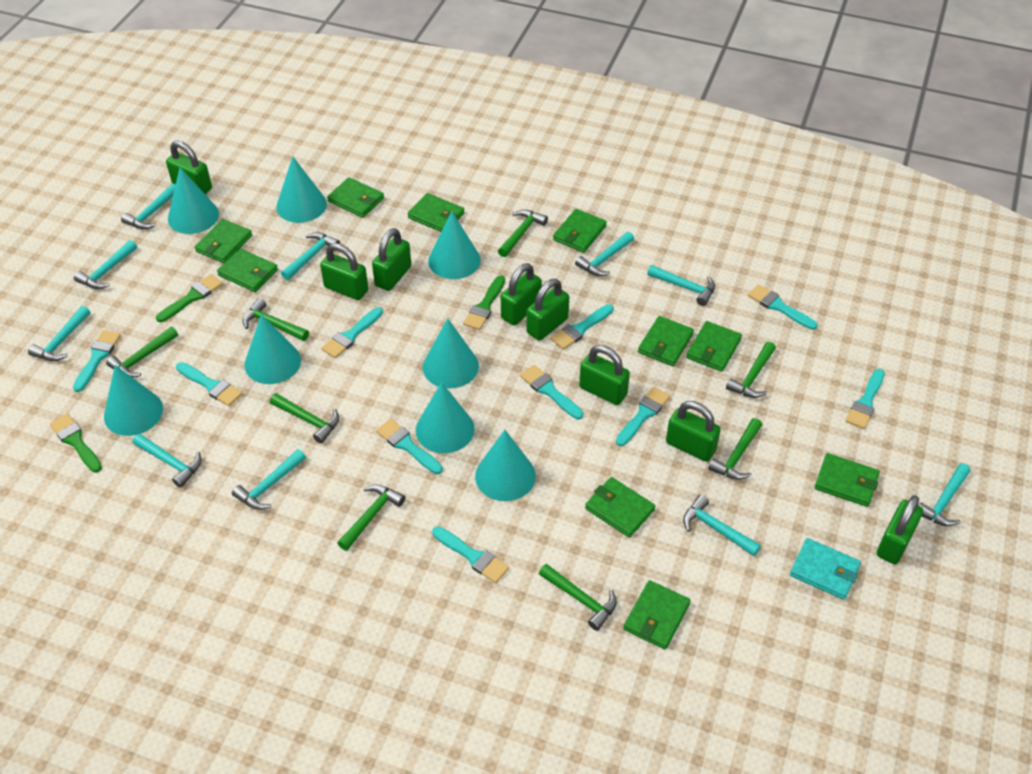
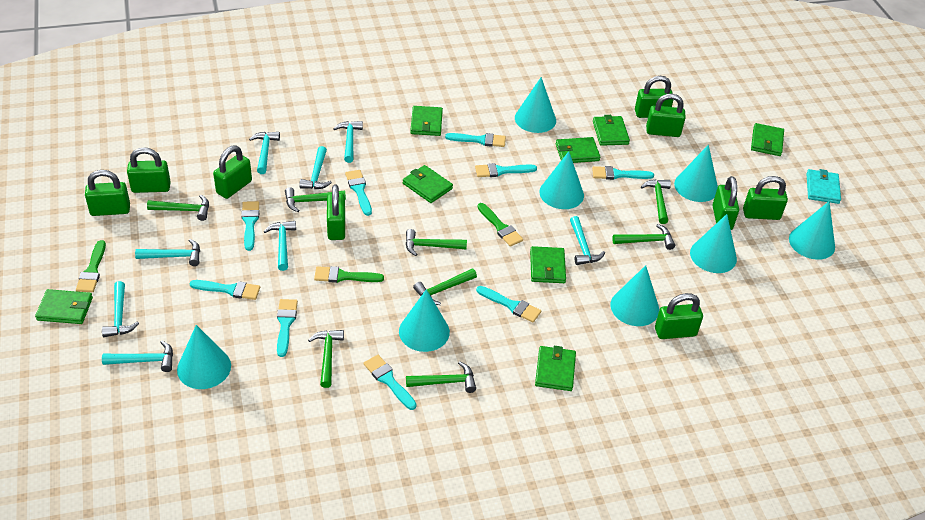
green padlock: [166,141,212,194] [320,243,368,300] [372,228,411,291] [501,263,542,325] [526,279,569,341] [579,345,630,405] [666,401,721,462] [877,495,923,564] = 8 -> [85,170,130,216] [127,147,171,193] [213,146,252,199] [327,184,345,240] [635,76,673,118] [646,94,686,137] [655,293,703,339] [712,176,739,230] [743,176,788,220] = 9
green wallet: [195,219,252,263] [217,248,278,292] [327,177,384,218] [408,193,465,232] [553,209,607,253] [585,477,655,538] [623,580,691,649] [638,316,694,366] [686,321,742,372] [814,453,880,507] = 10 -> [35,289,93,324] [403,165,453,203] [410,106,443,136] [530,246,566,283] [535,346,576,391] [556,137,600,163] [593,115,630,146] [751,123,784,156] = 8
turquoise brush: [73,330,121,392] [176,362,243,406] [321,307,383,358] [376,419,443,474] [432,526,509,583] [520,365,583,420] [551,304,614,350] [616,387,670,446] [748,284,818,330] [846,369,885,429] = 10 -> [189,280,260,300] [241,201,259,251] [277,299,298,357] [345,170,372,216] [364,355,417,410] [445,133,506,147] [475,163,537,177] [476,286,541,323] [592,166,654,180] = 9
turquoise hammer: [28,306,90,361] [74,240,137,289] [121,184,176,229] [133,434,202,488] [232,449,306,510] [281,232,340,280] [575,232,634,276] [647,265,715,306] [683,495,761,556] [919,463,971,526] = 10 -> [102,281,139,337] [102,341,173,372] [135,239,200,266] [249,132,280,174] [263,221,296,271] [299,146,332,189] [333,121,363,163] [570,216,605,265] = 8

